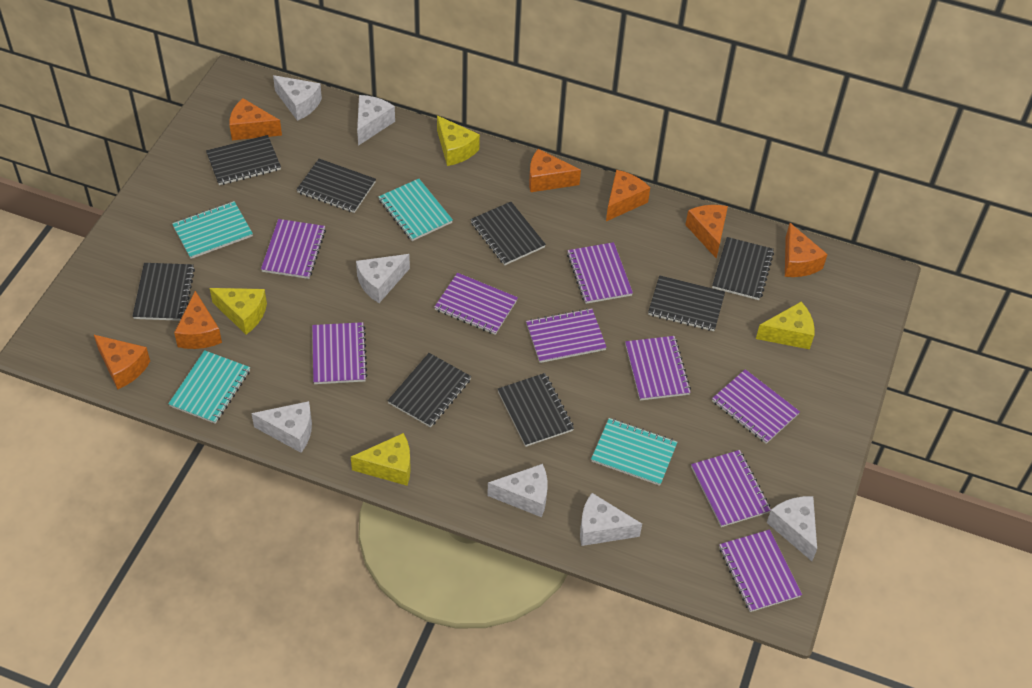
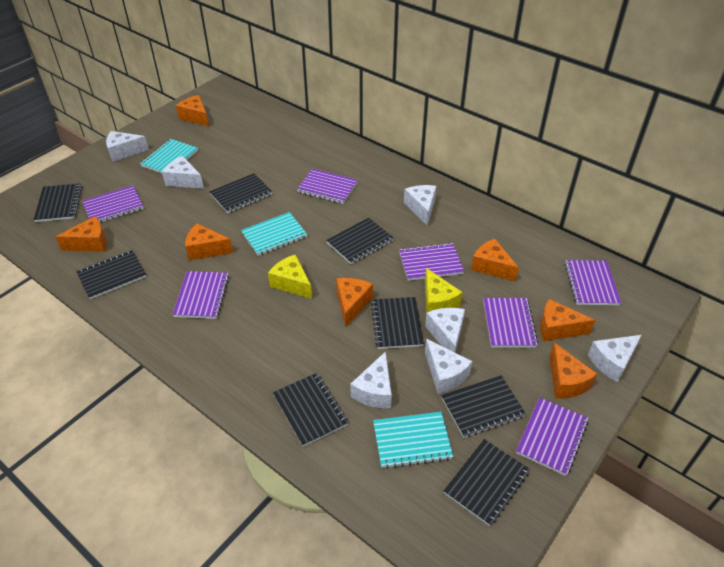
purple notebook: [261,219,326,279] [312,322,368,384] [434,273,518,335] [526,308,607,363] [567,242,633,304] [625,336,691,400] [691,450,771,527] [712,369,800,444] [719,529,802,612] = 9 -> [82,186,144,222] [172,271,229,319] [297,169,358,204] [399,243,464,281] [483,298,538,347] [516,398,589,476] [565,260,621,305] = 7
turquoise notebook: [168,350,250,424] [172,201,253,259] [378,179,453,241] [591,418,677,486] = 4 -> [140,139,198,173] [241,212,307,256] [373,412,453,469] = 3
yellow cheese: [210,288,267,334] [351,433,411,486] [437,115,480,166] [756,302,815,349] = 4 -> [268,254,312,299] [425,268,463,314] = 2

